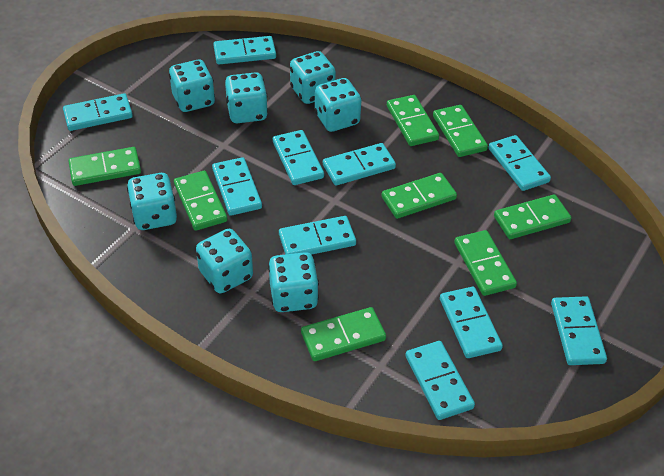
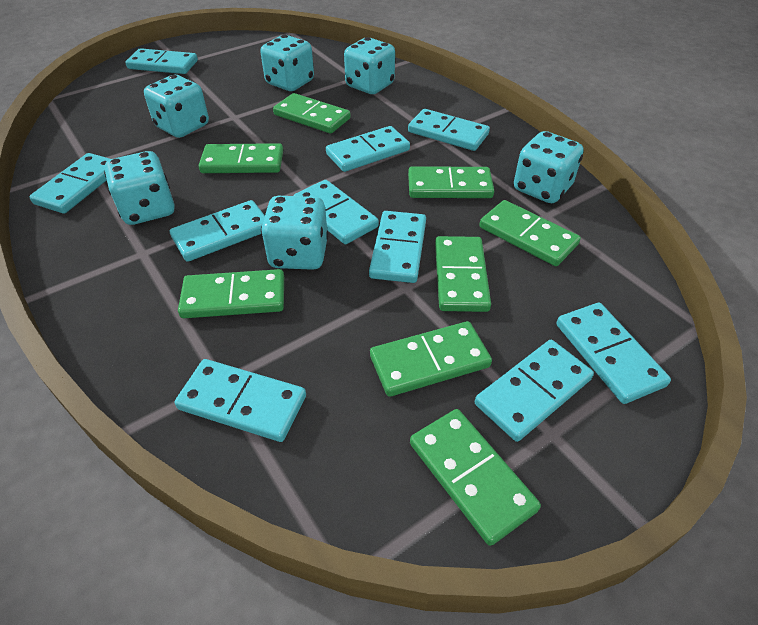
turquoise dice: [127,173,177,230] [169,60,215,112] [196,229,253,293] [225,72,268,123] [268,252,319,312] [290,51,336,104] [315,78,361,132] = 7 -> [104,151,175,225] [144,75,209,138] [260,35,314,91] [261,196,329,270] [344,37,395,94] [514,131,583,203] = 6

